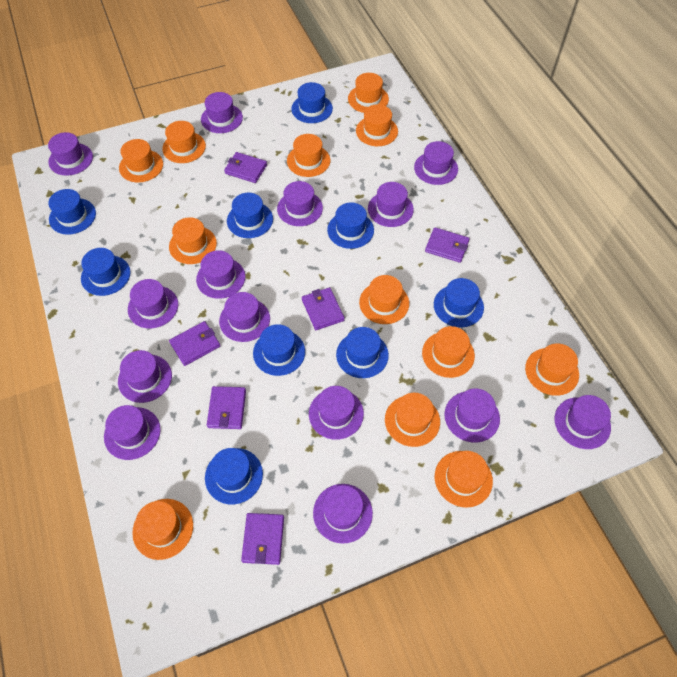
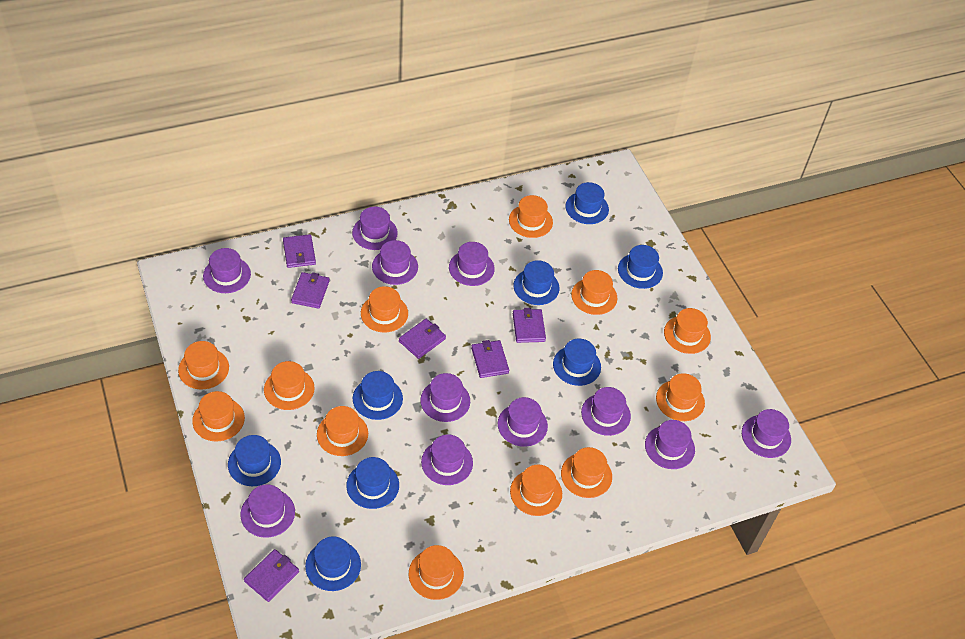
blue hat: [48,189,96,235] [81,248,130,296] [205,448,263,504] [227,193,273,238] [253,324,305,376] [291,82,333,123] [327,202,374,249] [336,327,389,378] [434,278,484,327] = 9 -> [228,435,281,486] [305,536,361,591] [346,457,399,509] [353,371,403,420] [513,260,560,305] [553,339,601,386] [565,182,609,224] [618,245,663,289] = 8
purple hat: [48,132,93,176] [104,405,161,460] [118,350,172,403] [128,279,178,328] [196,250,245,299] [201,92,243,133] [219,292,270,342] [277,181,323,226] [309,386,364,440] [313,484,373,544] [368,182,414,227] [414,141,458,185] [444,388,500,443] [555,395,611,449] = 14 -> [203,248,251,293] [240,484,295,538] [352,207,398,250] [372,240,418,285] [420,373,470,422] [421,434,473,485] [449,242,495,286] [498,397,548,447] [581,387,631,436] [645,420,695,469] [742,409,791,458] = 11

